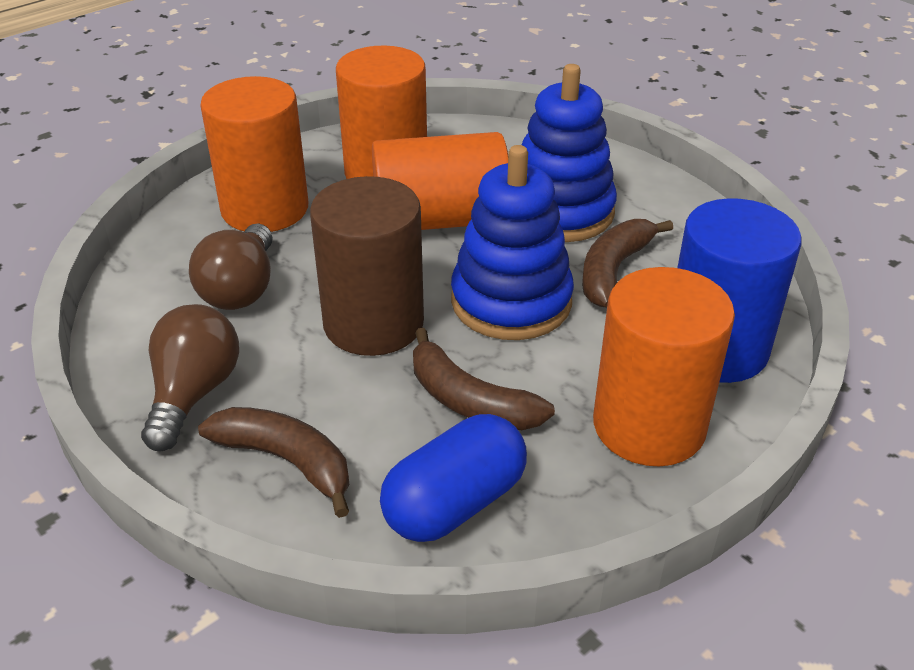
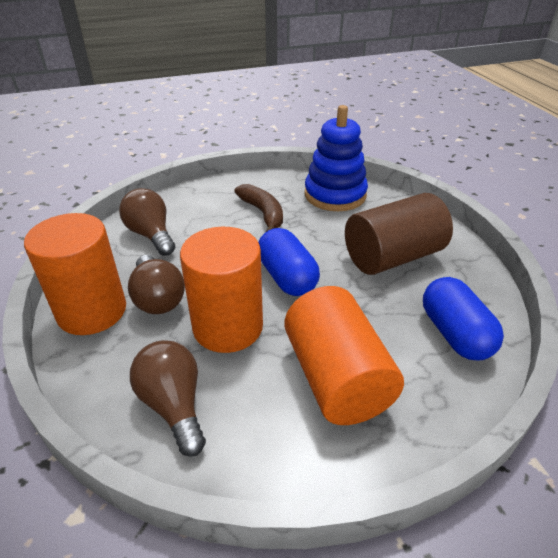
blue capsule: [380,414,527,542] = 1 -> [258,228,320,296] [423,277,504,361] = 2
blue cylinder: [677,198,802,383] = 1 -> none = 0
blue stacking toy: [451,145,574,340] [522,64,617,242] = 2 -> [304,105,368,211] = 1
brown banana: [198,407,349,518] [413,328,555,430] [582,219,673,308] = 3 -> [234,184,283,232] = 1
brown light bulb: [141,304,239,452] [189,224,273,310] = 2 -> [119,188,175,256] [128,255,185,314] [130,340,206,457] = 3
orange cylinder: [200,76,308,232] [336,45,427,179] [372,132,508,230] [593,267,735,466] = 4 -> [24,213,126,335] [180,227,263,353] [285,286,404,425] = 3

